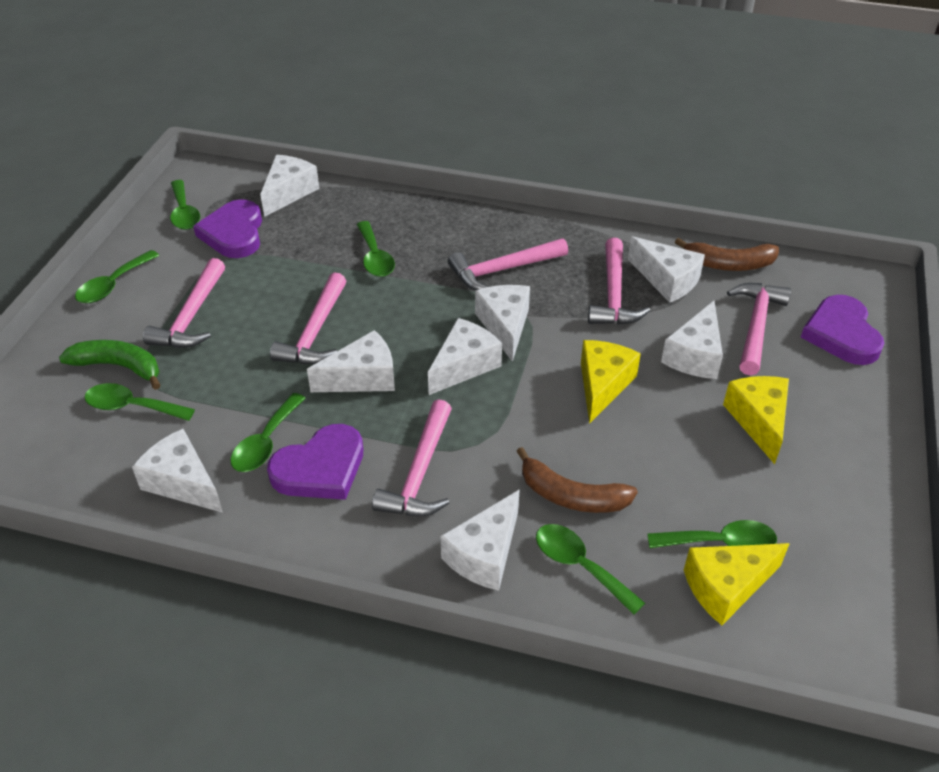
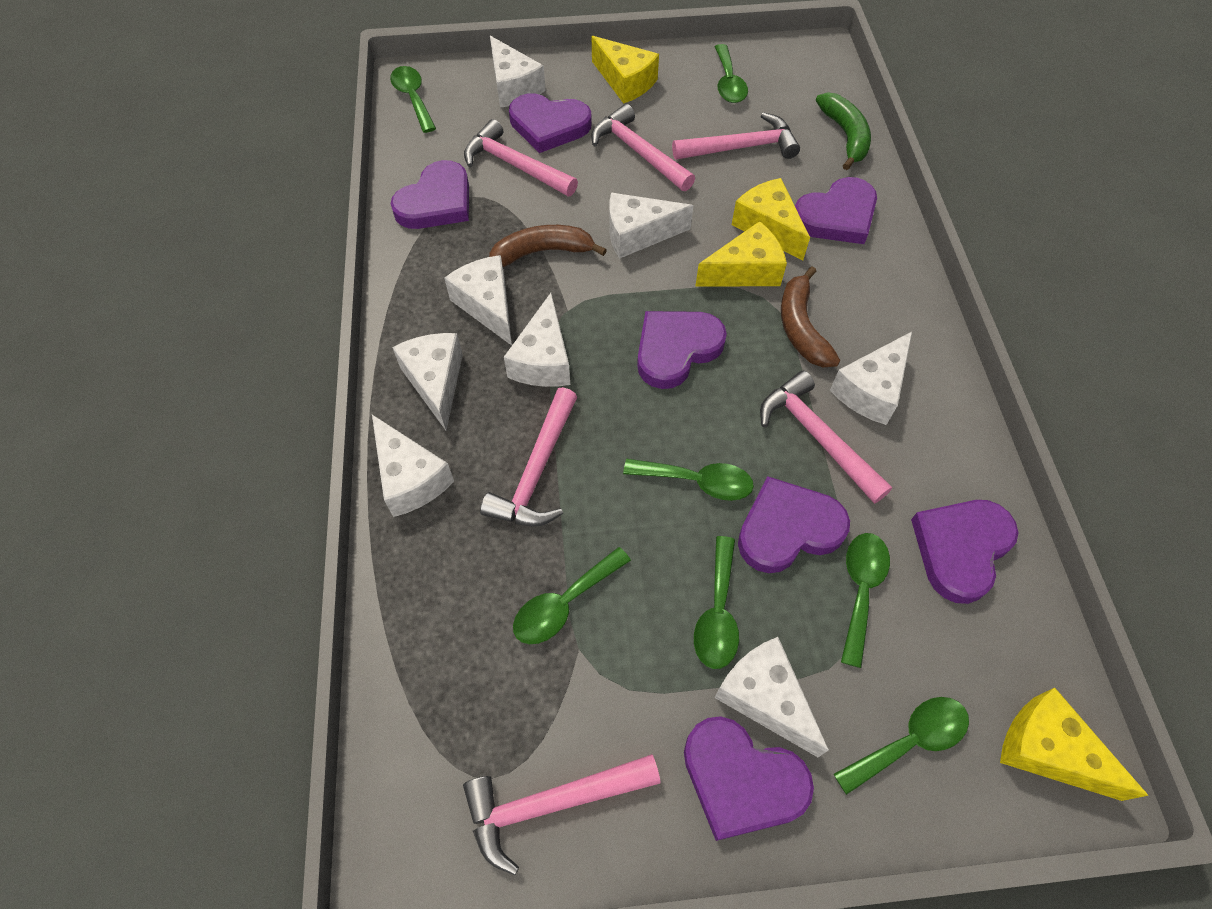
purple heart: [193,199,262,258] [267,424,363,500] [801,295,885,365] = 3 -> [391,160,469,229] [509,93,592,153] [637,311,727,389] [684,716,814,841] [738,476,850,573] [795,177,877,244] [911,500,1018,604] = 7
yellow cheese: [581,340,641,424] [684,543,790,625] [723,376,789,464] = 3 -> [592,36,659,104] [695,221,787,287] [732,178,810,260] [1000,688,1149,801] = 4

